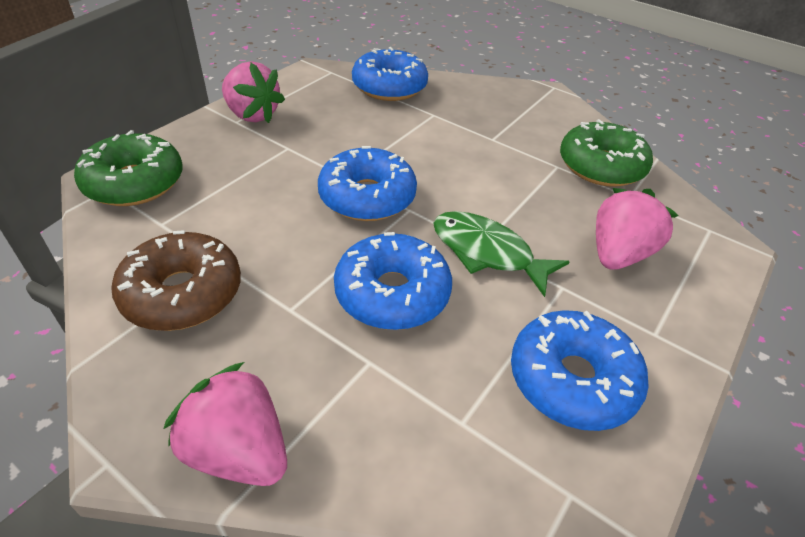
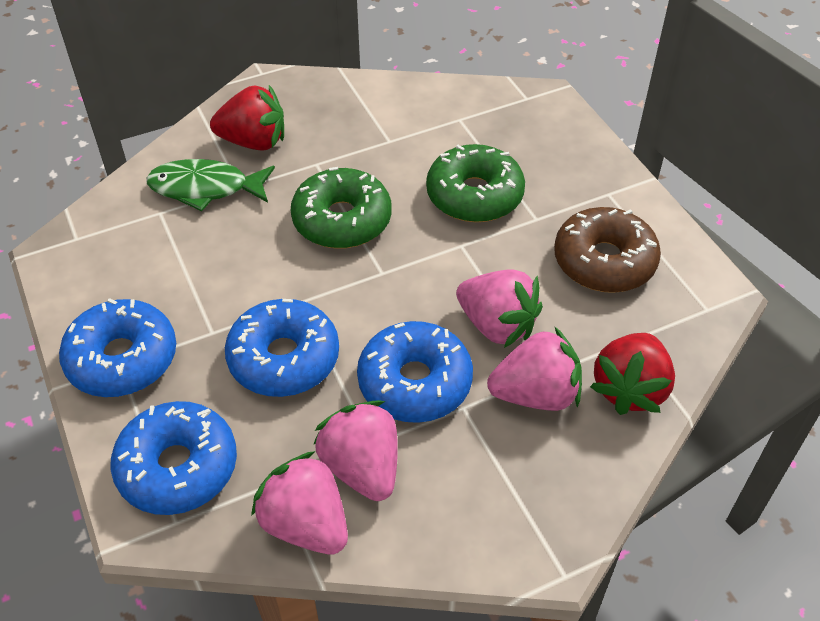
pink strawberry: [163,362,287,486] [222,61,285,123] [596,188,679,270] = 3 -> [251,451,348,555] [313,400,398,501] [456,269,543,348] [487,326,582,411] = 4
red strawberry: none = 0 -> [210,85,284,151] [590,333,675,415] = 2

